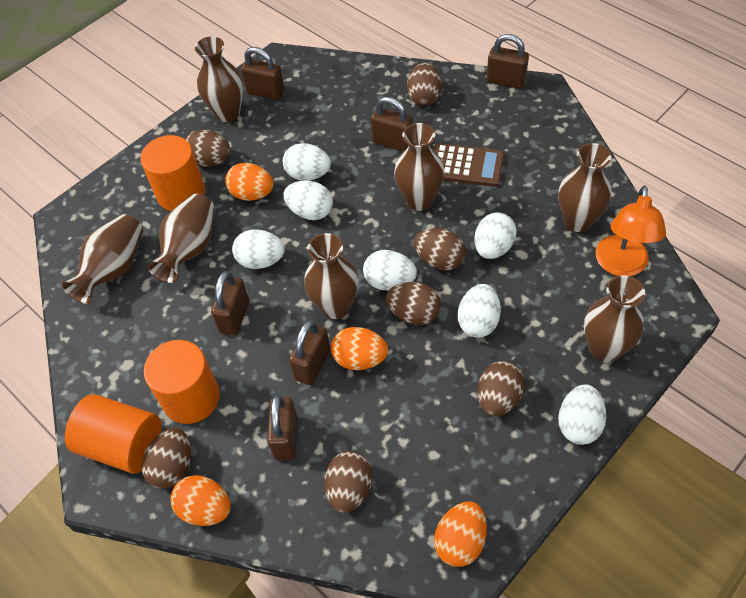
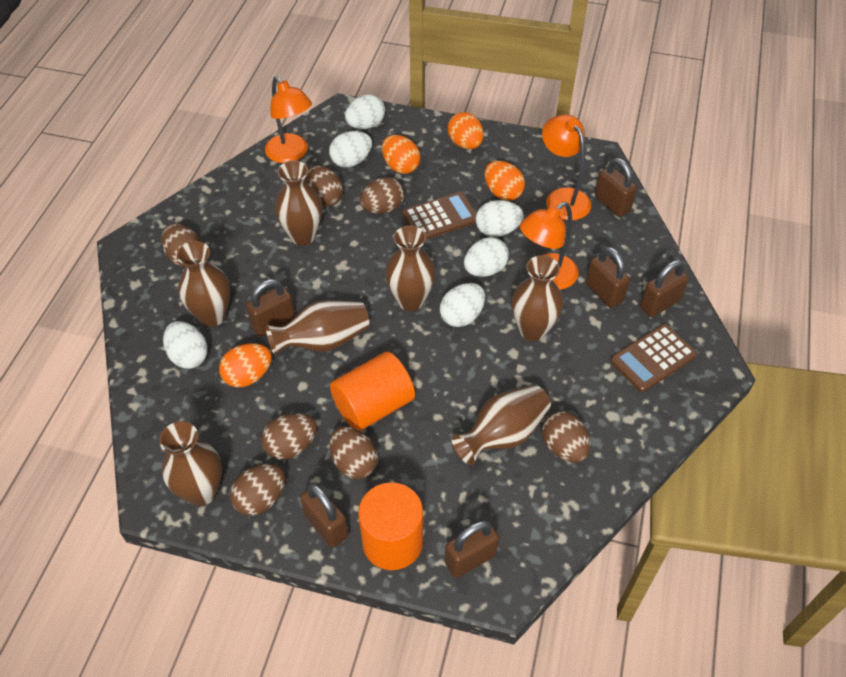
brown calculator: [434,143,504,187] = 1 -> [402,192,477,240] [610,324,697,392] = 2
orange cylinder: [65,394,162,474] [141,135,205,211] [144,340,220,424] = 3 -> [330,352,415,431] [358,482,423,570] = 2
orange lamp: [595,186,666,276] = 1 -> [265,76,312,163] [520,202,579,290] [542,114,591,220] = 3
white egg: [232,229,285,269] [283,143,331,181] [283,180,333,220] [363,250,417,291] [458,284,501,337] [474,212,517,259] [558,384,606,445] = 7 -> [163,321,208,369] [329,131,372,167] [345,94,385,129] [440,283,485,327] [464,237,509,277] [476,200,524,237] = 6

